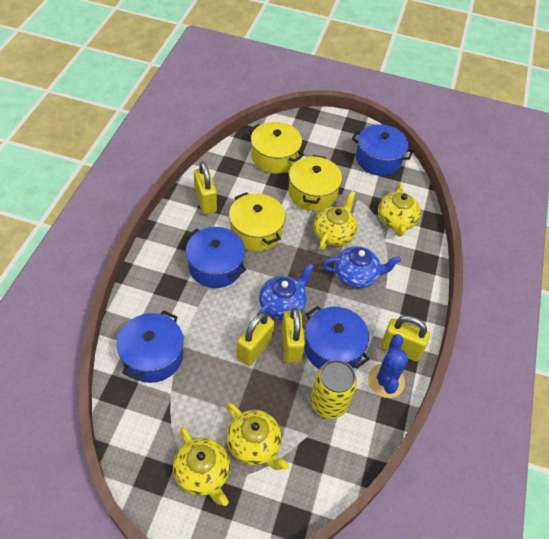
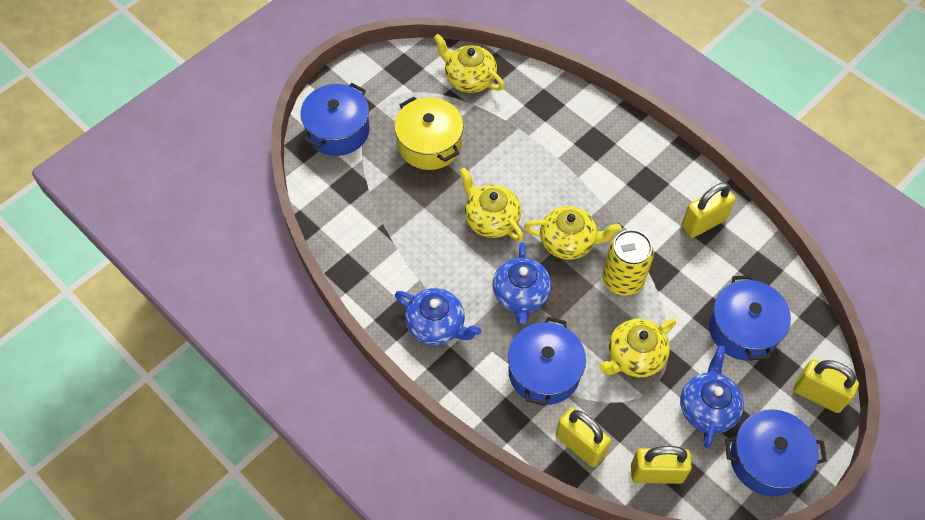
blue cactus: [368,334,408,398] = 1 -> none = 0
blue teapot: [257,264,314,320] [322,246,401,288] = 2 -> [395,288,481,345] [492,242,551,325] [680,345,744,448] = 3
yellow pot: [229,192,286,252] [249,122,304,174] [288,155,342,211] = 3 -> [394,97,464,170] = 1

